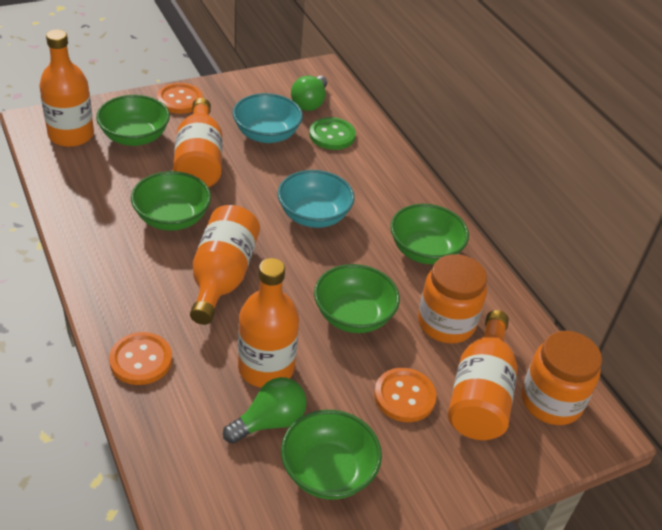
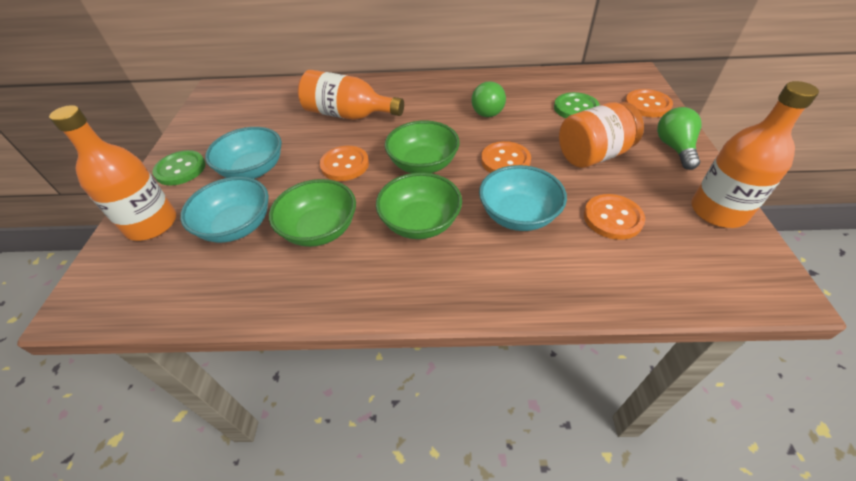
green bowl: [96,95,170,146] [131,171,211,231] [281,410,382,500] [314,264,400,333] [390,204,469,264] = 5 -> [269,179,356,247] [376,172,462,239] [385,120,460,173] = 3
green button: [309,117,356,150] = 1 -> [152,150,206,186] [554,92,600,118] = 2
orange bottle: [39,29,94,147] [173,98,223,187] [190,205,260,325] [238,258,299,387] [448,310,517,440] = 5 -> [49,105,176,241] [298,70,404,120] [691,81,819,228] = 3
orange button: [109,332,172,385] [157,83,203,114] [374,368,437,422] = 3 -> [320,146,369,181] [481,141,531,173] [584,194,645,240] [625,89,673,117] = 4
orange jar: [418,254,487,344] [521,331,602,425] = 2 -> [559,102,644,168] = 1
turquoise bowl: [233,93,303,143] [278,170,355,228] = 2 -> [180,177,269,243] [205,127,282,179] [479,165,567,231] = 3

